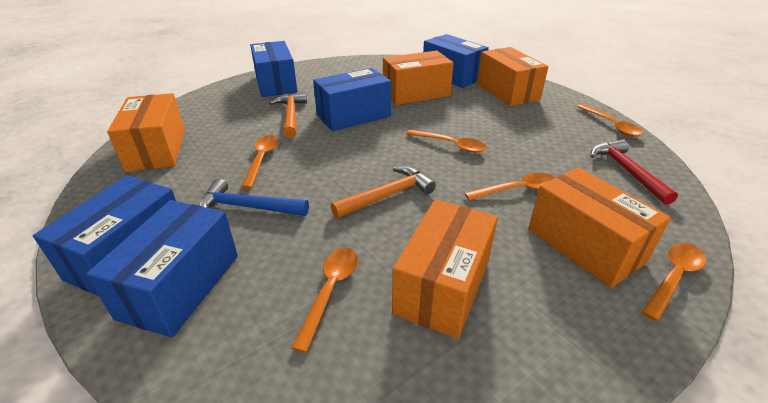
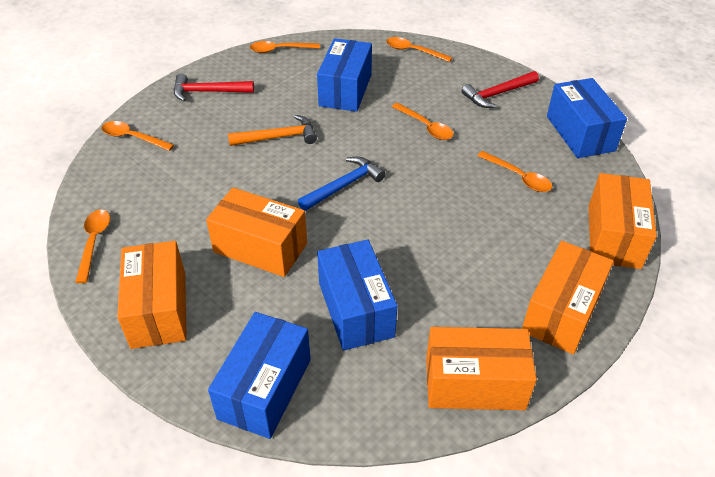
blue box: [33,176,176,296] [86,200,238,337] [250,41,297,97] [313,68,391,131] [423,34,489,88] = 5 -> [208,312,311,439] [317,38,372,112] [317,240,397,351] [547,78,627,158] = 4
orange hammer: [269,92,307,138] [331,166,436,218] = 2 -> [228,115,317,146] = 1
red hammer: [590,139,678,205] = 1 -> [174,73,254,102] [462,71,539,108] = 2

